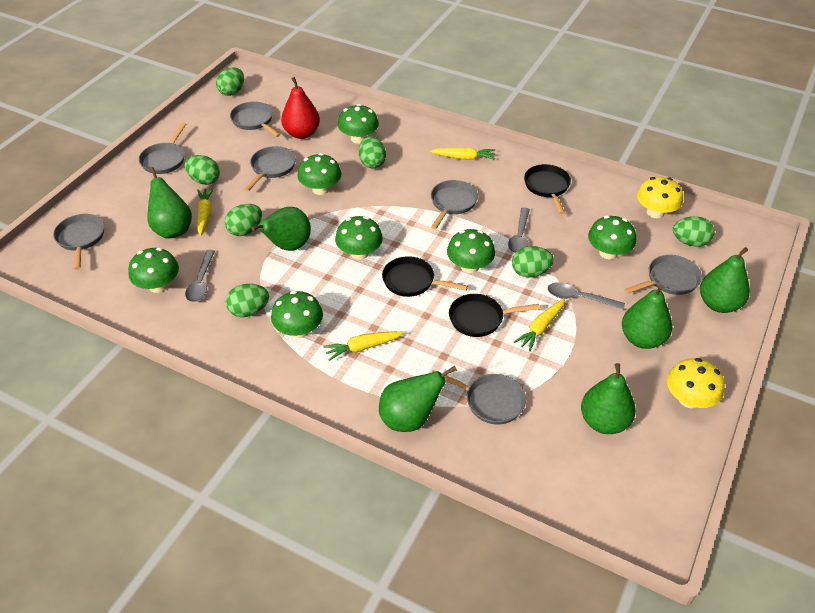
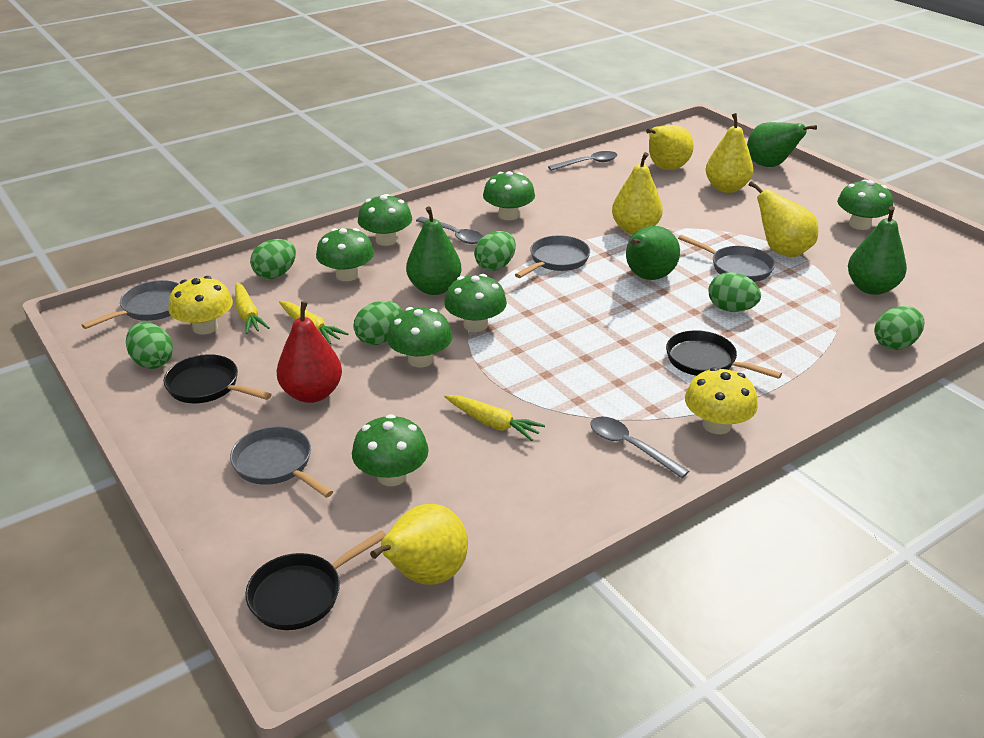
green egg: [185,155,220,185] [216,67,244,96] [225,204,262,236] [226,284,269,317] [359,136,386,168] [512,246,554,278] [673,216,714,247] = 7 -> [126,322,173,369] [250,239,296,279] [353,301,402,345] [474,231,516,271] [708,272,761,312] [874,306,924,350] = 6
green pear: [147,167,192,239] [252,207,311,251] [379,366,457,432] [581,363,636,434] [622,284,672,349] [700,247,750,313] = 6 -> [406,206,461,295] [626,226,680,280] [747,122,817,167] [848,206,907,295] = 4
grey pan: [53,214,104,270] [139,123,186,174] [230,101,281,137] [244,146,296,192] [431,180,478,229] [432,370,526,424] [624,255,702,295] = 7 -> [82,280,179,329] [230,426,333,498] [515,235,590,278] [678,235,775,282] = 4
yellow carrot: [197,188,214,236] [323,331,404,361] [430,148,495,160] [514,299,565,352] = 4 -> [235,283,270,334] [279,301,348,344] [444,395,545,441] = 3
yellow pear: none = 0 -> [370,504,468,585] [612,152,663,235] [646,125,694,170] [706,113,754,193] [749,181,818,257] = 5

